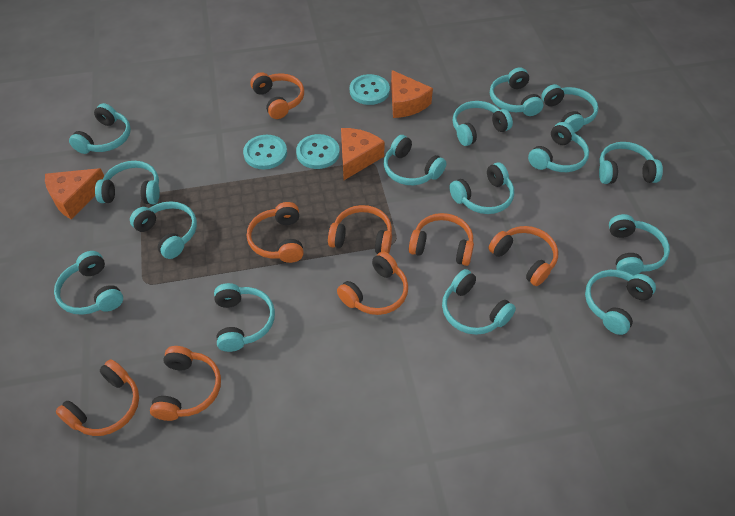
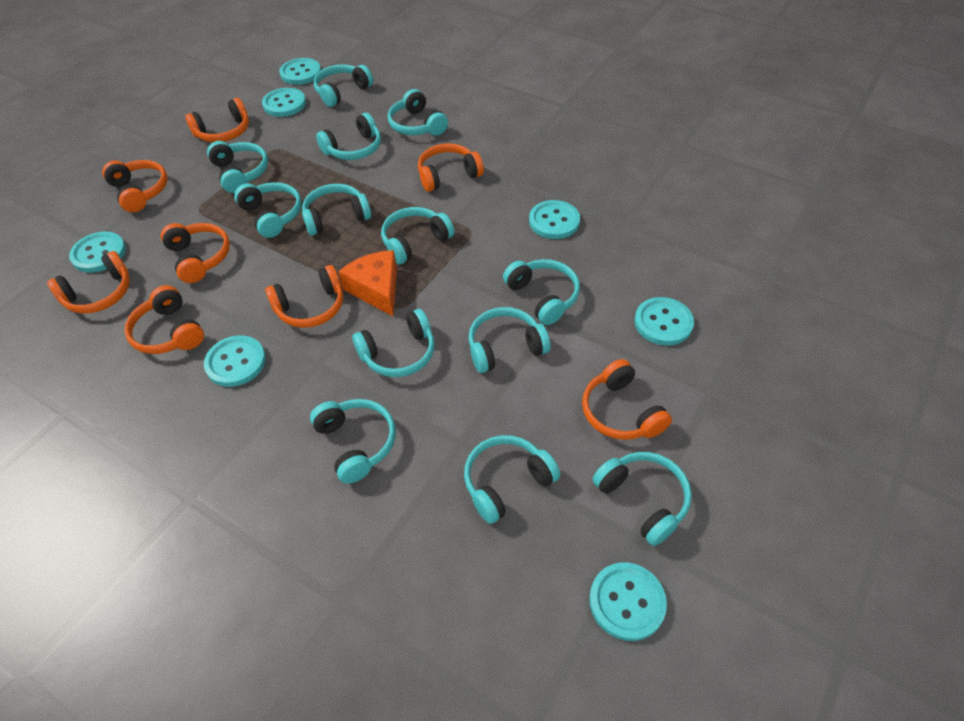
orange cheese: [45,168,104,219] [341,128,385,180] [391,70,433,118] = 3 -> [338,250,397,316] = 1
turquoise button: [243,135,287,169] [296,134,340,169] [350,74,390,105] = 3 -> [69,232,126,273] [204,335,266,387] [262,88,306,117] [279,58,321,85] [529,200,580,239] [589,562,667,641] [634,297,694,345] = 7
turquoise headphones: [54,251,123,315] [69,103,131,154] [95,161,160,204] [130,201,197,259] [214,283,275,352] [384,135,446,185] [442,269,516,335] [449,162,514,214] [453,101,513,146] [490,67,543,116] [528,122,589,172] [541,84,598,132] [585,270,656,335] [599,142,663,184] [609,214,670,275] = 15 -> [207,141,268,193] [234,182,302,238] [302,184,371,235] [310,399,396,484] [314,64,373,107] [316,113,381,160] [352,309,435,377] [381,207,455,264] [388,89,448,136] [464,435,560,524] [469,307,551,373] [503,259,580,325] [593,452,692,546] = 13

